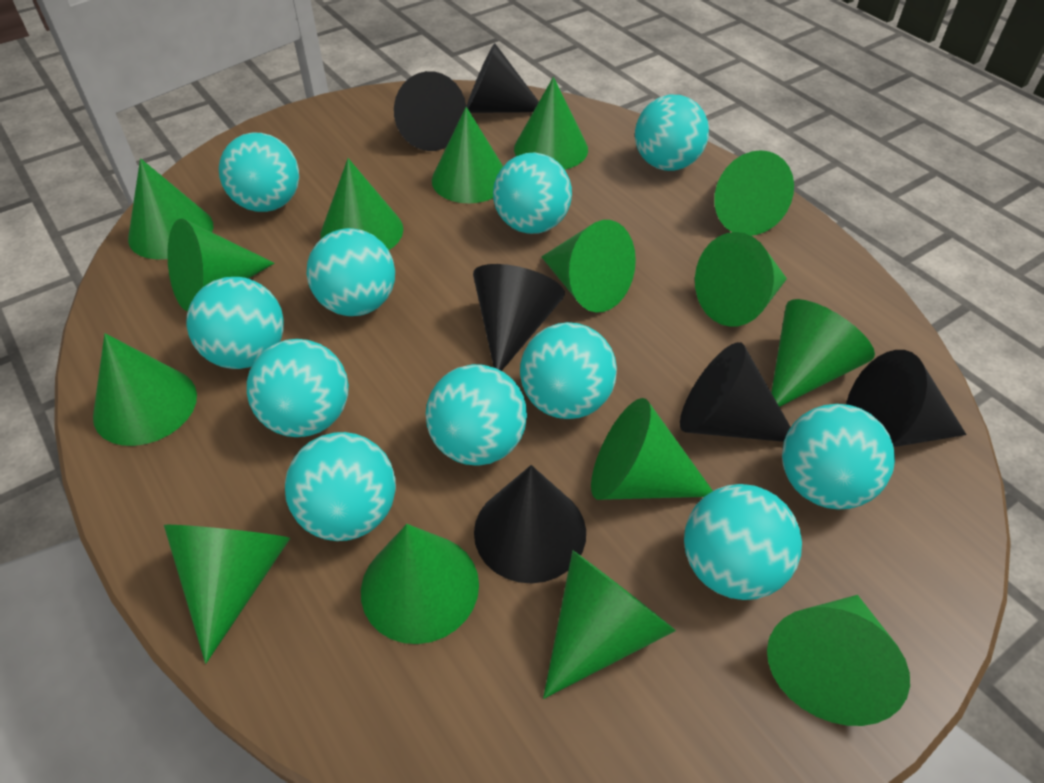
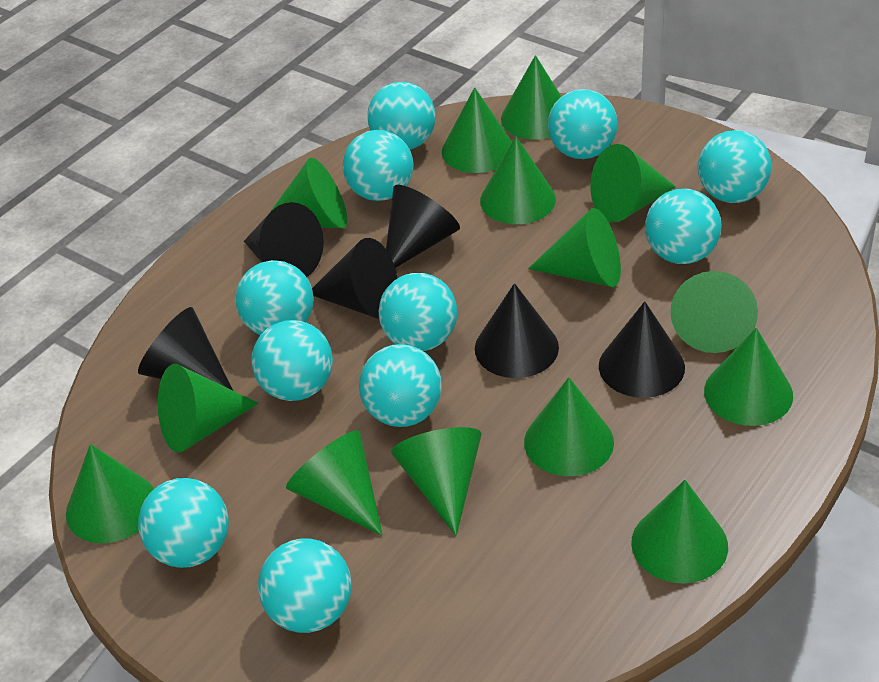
green cone: [93,333,197,446] [128,158,214,259] [164,525,291,663] [167,219,275,311] [320,158,403,250] [361,524,479,644] [432,107,503,203] [514,77,588,170] [541,220,636,313] [543,550,676,699] [591,398,713,500] [695,232,787,327] [714,150,794,236] [767,595,910,726] [771,299,875,407] = 15 -> [66,444,154,543] [158,364,259,452] [270,158,347,228] [286,430,383,535] [391,427,482,536] [442,87,512,173] [480,137,556,224] [501,55,562,140] [524,377,614,476] [528,208,621,287] [590,144,676,222] [631,480,728,584] [670,271,758,353] [704,328,793,426] = 14

